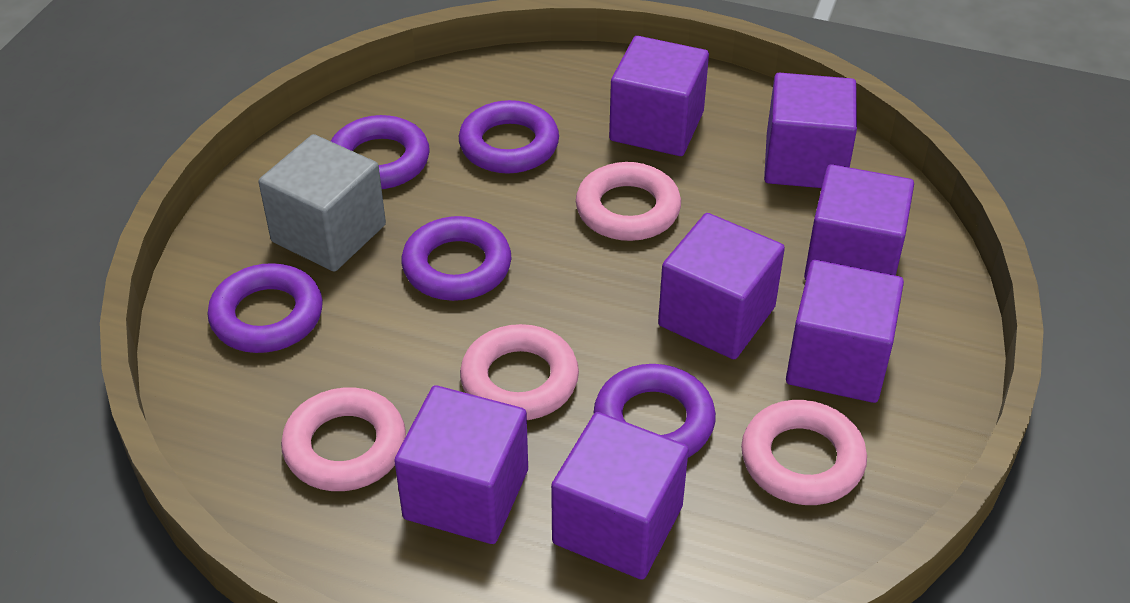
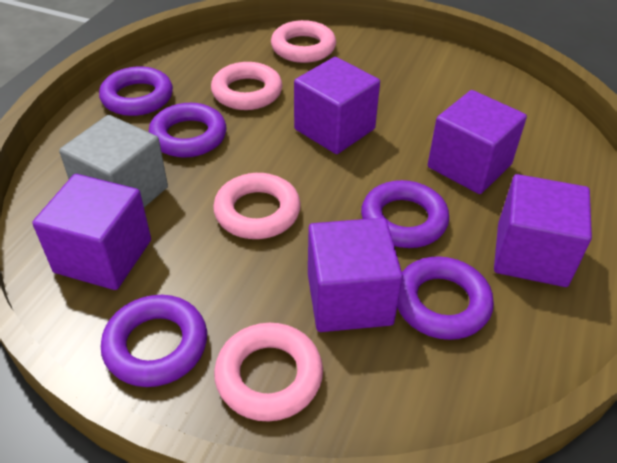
purple cube: [394,385,528,544] [551,412,689,579] [609,36,709,156] [658,213,785,359] [764,73,857,188] [786,260,904,403] [804,164,914,280] = 7 -> [32,174,151,290] [294,57,380,154] [308,218,403,332] [428,90,527,194] [494,174,592,287] = 5

